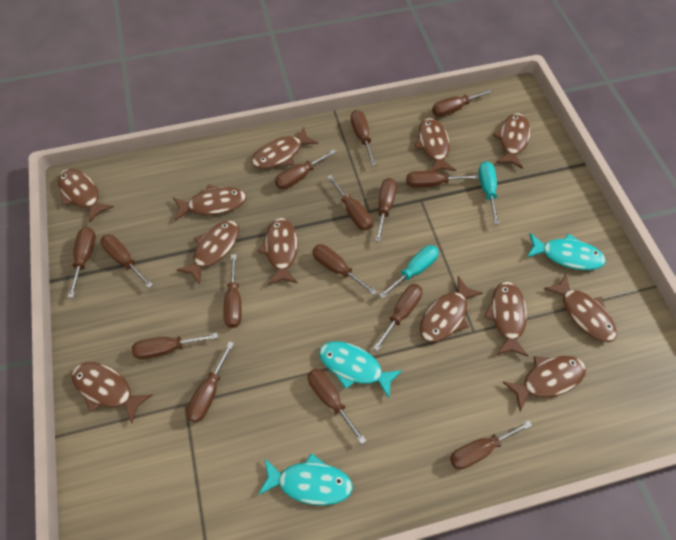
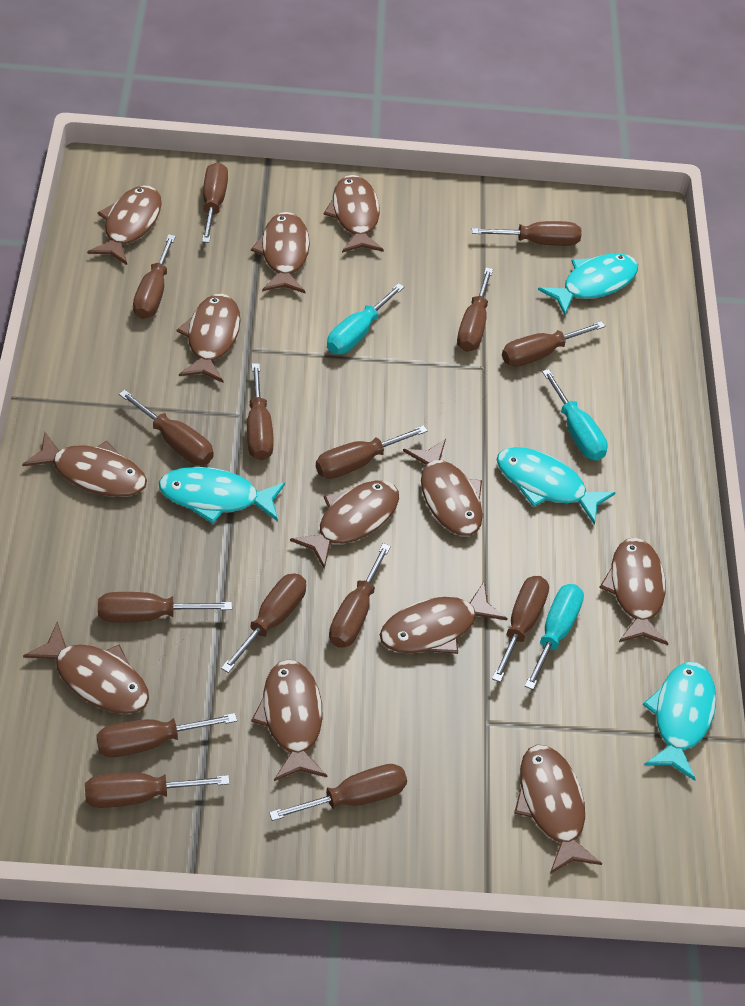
turquoise fish: [258,453,353,505] [319,341,403,398] [526,233,606,270] = 3 -> [159,467,285,523] [497,447,616,525] [538,253,638,315] [643,662,716,781] = 4
turquoise screwdriver: [379,245,439,299] [479,161,500,224] = 2 -> [327,283,404,354] [525,584,584,690] [542,369,608,460] = 3

